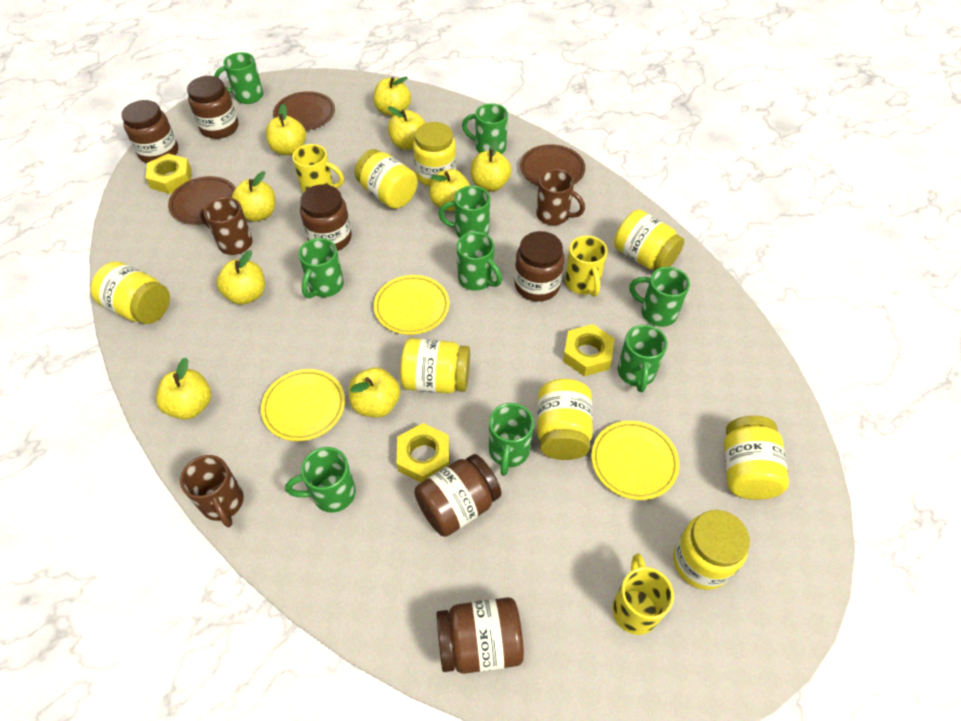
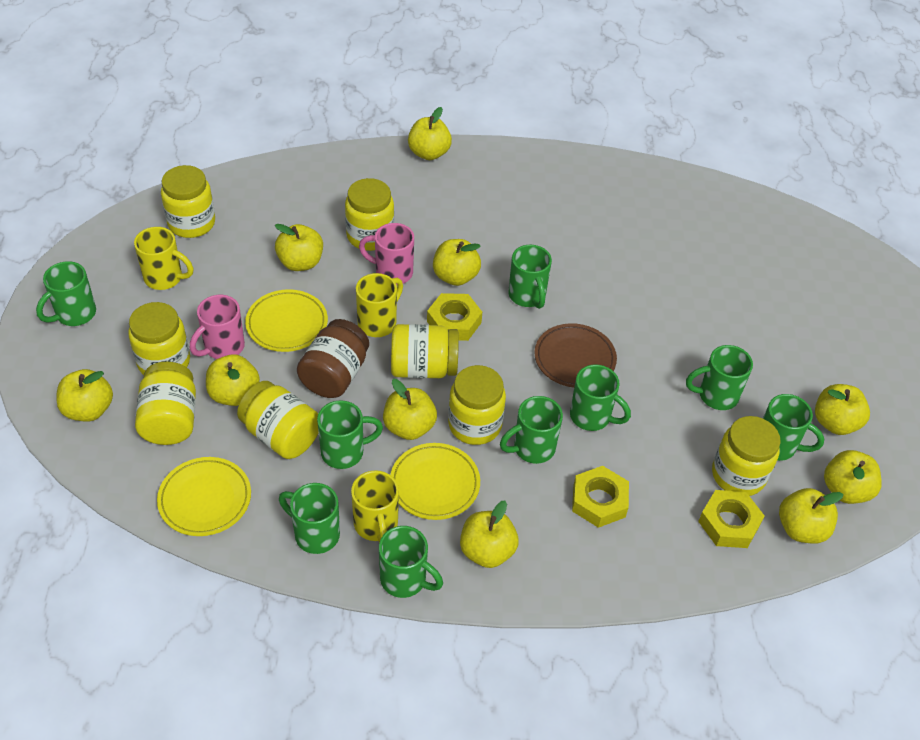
brown jar: [121,100,178,163] [187,76,238,139] [300,184,352,251] [414,454,501,537] [436,597,524,674] [514,231,564,301] = 6 -> [297,319,369,398] = 1
brown mug: [180,455,244,527] [200,197,252,255] [536,169,585,225] = 3 -> none = 0
brown plate: [168,176,236,225] [273,91,335,130] [520,144,585,186] = 3 -> [534,323,617,388] = 1
pink mug: none = 0 -> [190,295,245,359] [359,223,414,285] = 2
yellow apple: [156,358,211,420] [216,250,265,305] [232,171,275,222] [266,104,306,155] [349,367,401,418] [373,77,411,117] [388,106,426,150] [429,169,470,211] [471,139,512,191] = 9 -> [56,369,113,422] [206,354,260,406] [275,224,323,271] [383,379,437,440] [408,107,452,160] [433,239,481,286] [460,500,519,568] [779,488,843,544] [815,384,870,435] [824,450,882,504] = 10

